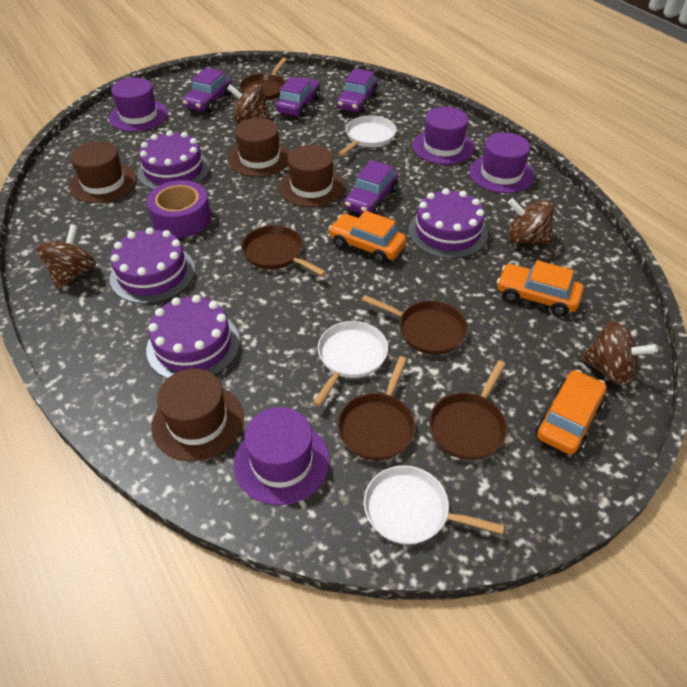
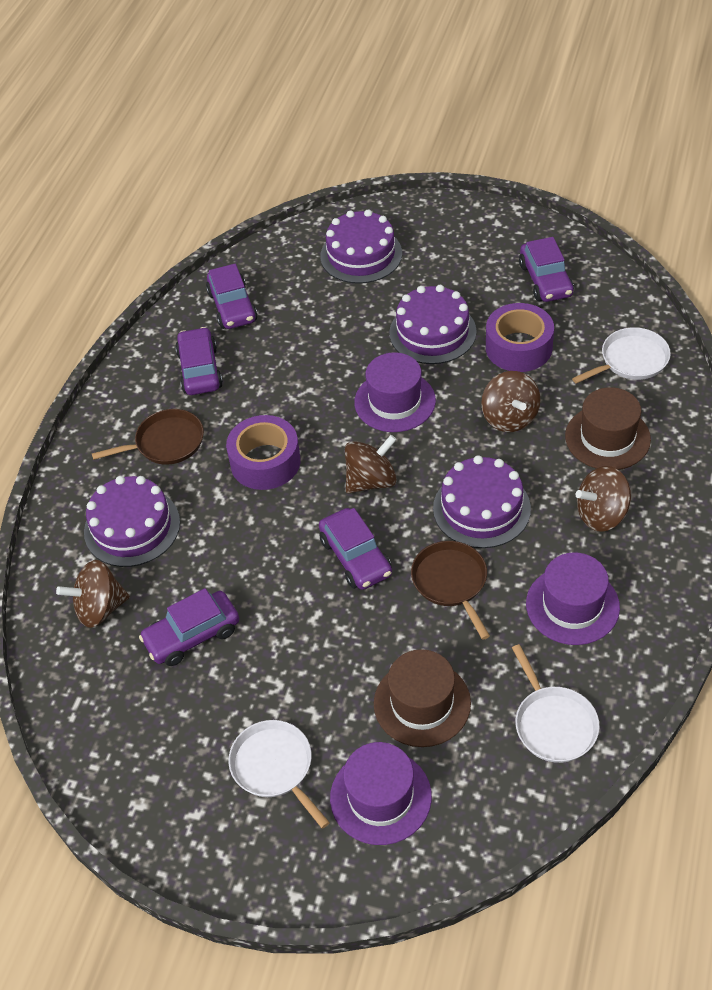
brown hat: [69,141,137,203] [151,369,244,461] [228,118,290,177] [279,145,345,207] = 4 -> [374,649,471,747] [565,387,651,470] = 2
brown pan: [239,58,287,101] [241,225,326,276] [337,356,415,461] [362,295,468,355] [429,360,507,460] = 5 -> [92,409,204,465] [411,541,490,640] = 2
orange car: [328,211,406,263] [497,260,584,316] [536,370,607,455] = 3 -> none = 0
purple car: [183,68,232,113] [276,76,320,117] [337,68,378,113] [344,160,398,214] = 4 -> [139,588,239,666] [175,327,223,395] [206,264,257,329] [319,508,392,590] [519,237,574,302] = 5
purple hat: [109,78,168,132] [234,407,330,505] [413,107,474,165] [469,132,534,193] = 4 -> [330,742,432,845] [354,352,436,432] [526,552,620,645] = 3
purple tape: [147,180,211,238] = 1 -> [226,415,301,490] [486,303,554,372] = 2

